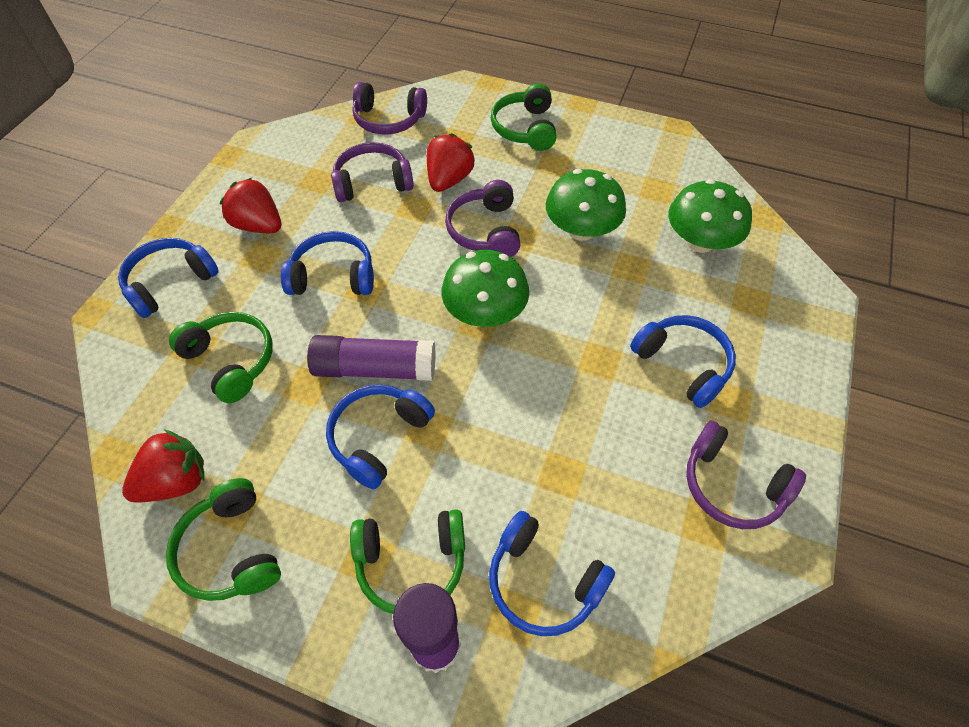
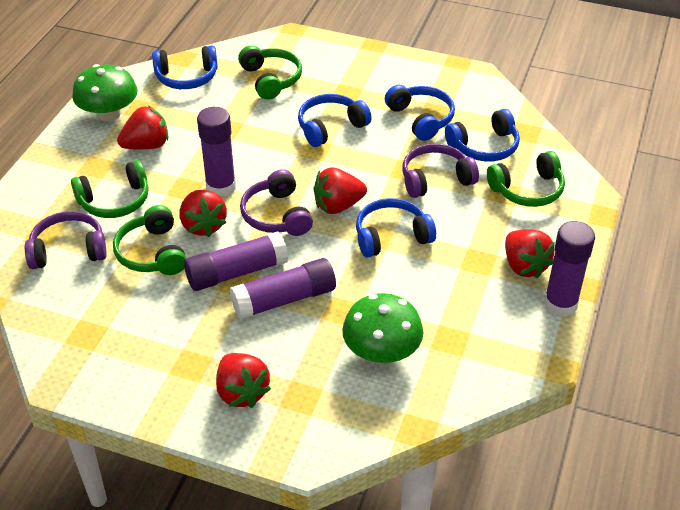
green mushroom: [441,250,529,327] [546,169,626,241] [668,179,752,253] = 3 -> [72,64,138,121] [342,293,423,363] = 2
purple glue stick: [307,335,436,381] [393,583,461,673] = 2 -> [184,232,288,291] [197,107,236,197] [230,258,336,319] [544,221,595,317] = 4
purple headphones: [331,142,414,202] [352,82,427,134] [445,180,520,257] [686,421,806,529] = 4 -> [25,211,107,269] [240,169,313,236] [402,144,479,198] = 3
red strawberry: [122,429,204,503] [220,178,281,233] [427,133,475,192] = 3 -> [117,106,168,150] [179,190,227,237] [216,353,271,408] [313,167,367,214] [505,229,555,278] = 5

